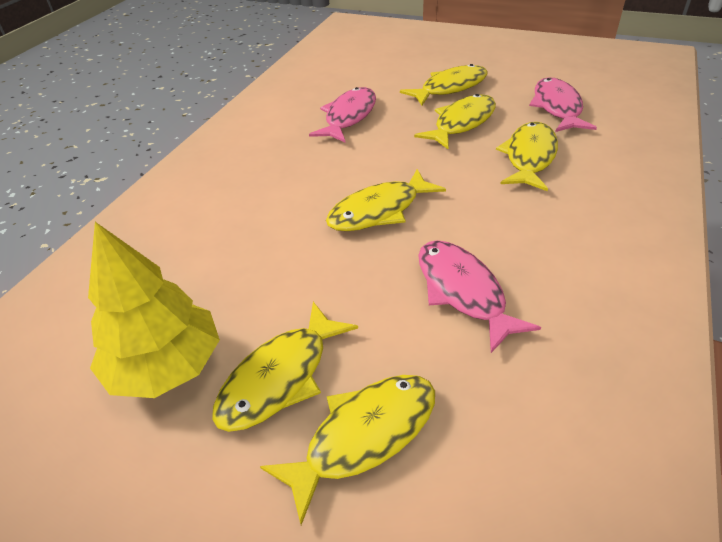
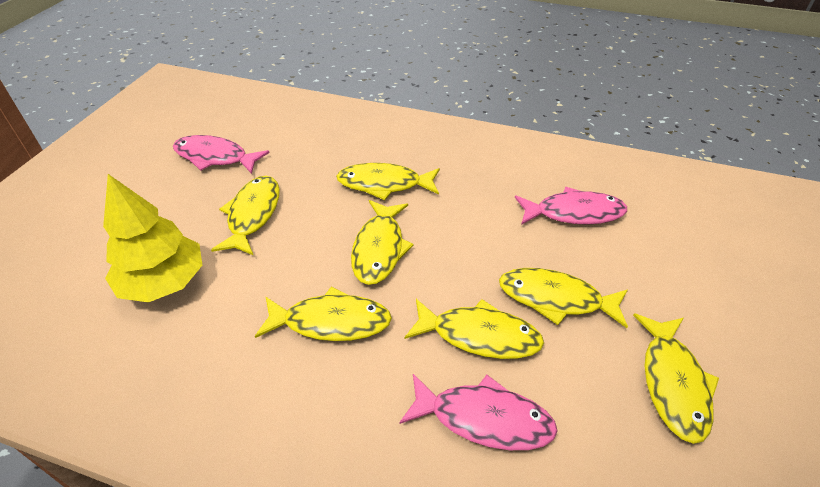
yellow fish: [212,302,358,432] [260,375,435,525] [326,169,446,231] [400,64,488,105] [414,94,496,149] [496,122,558,191] = 6 -> [211,176,280,256] [255,287,392,341] [336,163,440,200] [351,200,414,285] [404,299,544,359] [499,268,628,328] [633,314,719,444] = 7

